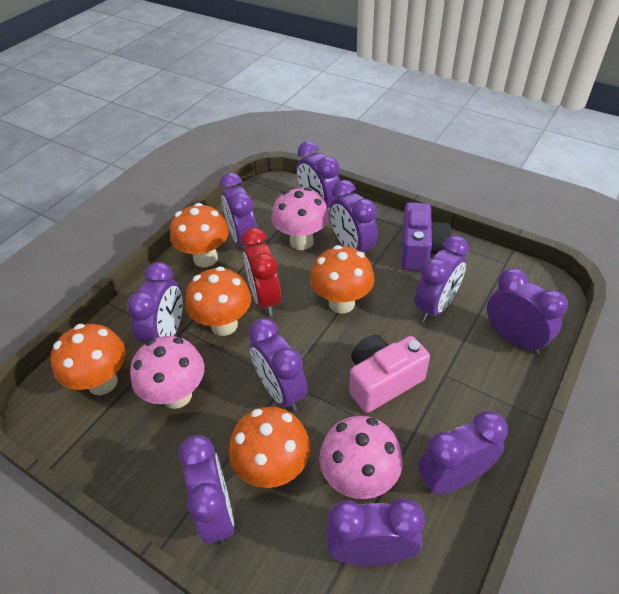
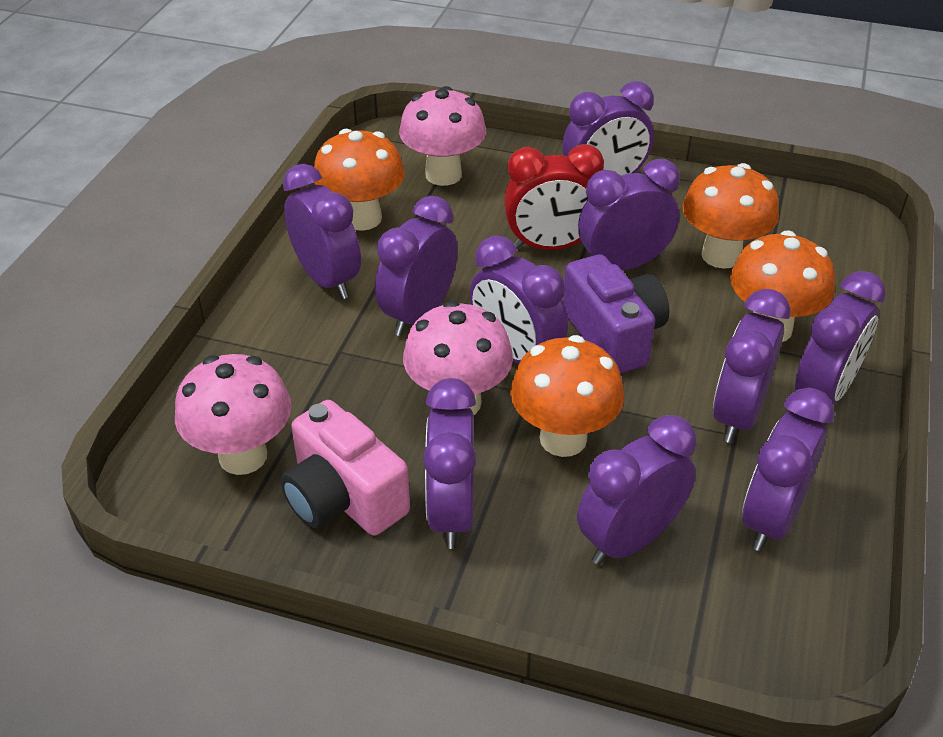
orange mushroom: [51,324,126,395] [170,203,229,267] [186,266,251,336] [229,407,310,488] [310,245,374,314] = 5 -> [314,129,405,231] [510,335,624,457] [683,163,779,269] [730,230,835,342] = 4

